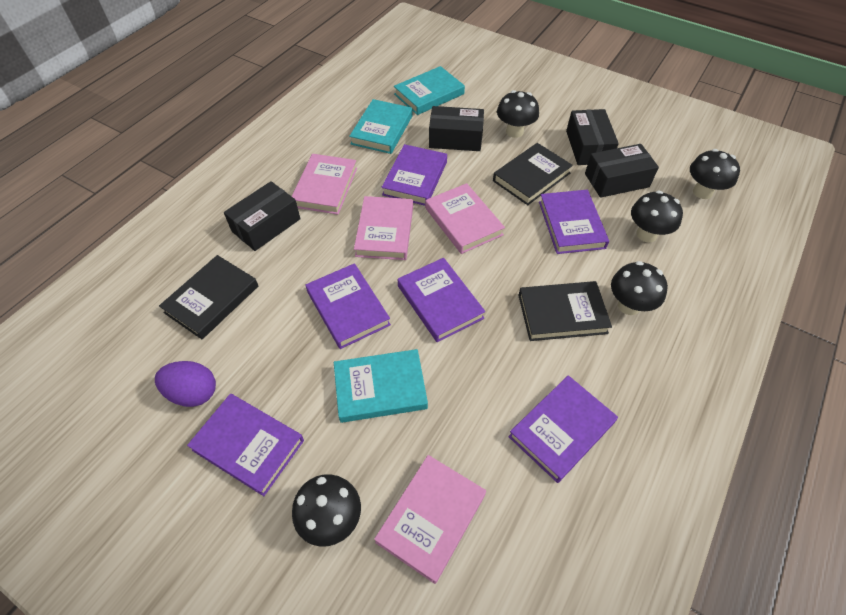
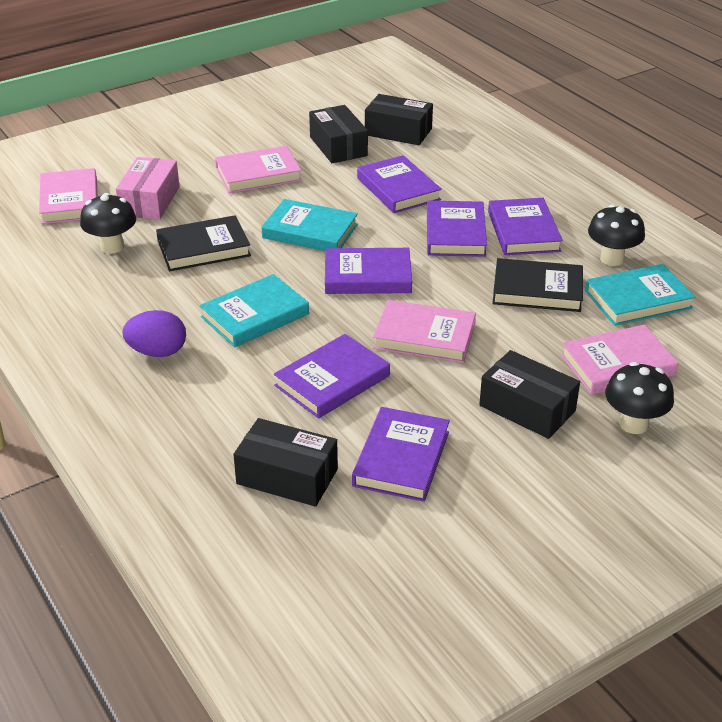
black book: [159,255,258,339] [493,143,573,205] [518,281,612,341] = 3 -> [156,215,251,271] [492,258,583,312] = 2
black mushroom: [292,474,361,546] [497,90,539,138] [611,261,668,315] [631,190,683,242] [690,149,740,199] = 5 -> [80,193,136,254] [588,205,645,266] [605,362,674,434] = 3
pink box: none = 0 -> [116,157,180,220] = 1

